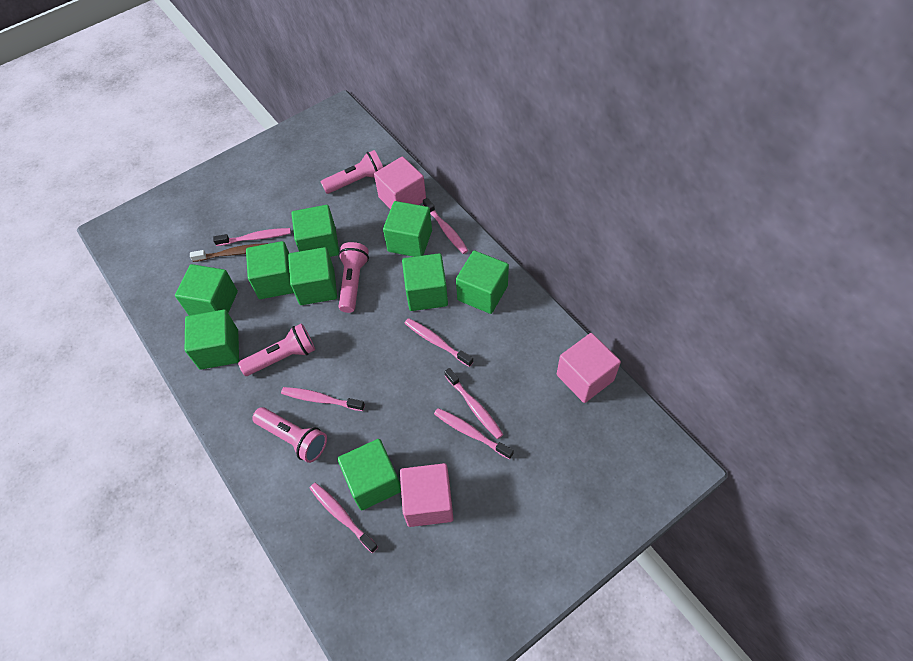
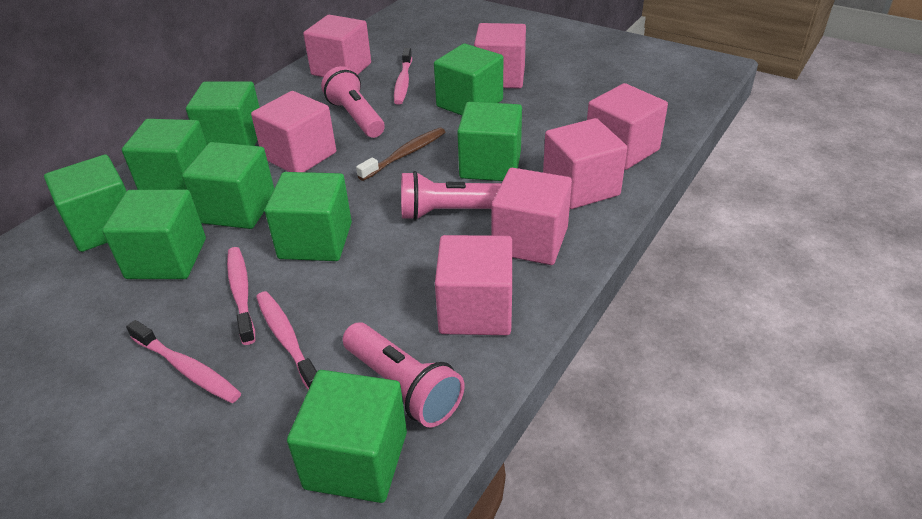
pink cube: [374,157,426,209] [400,463,454,527] [557,333,621,403] = 3 -> [251,91,336,172] [303,15,371,77] [435,235,512,335] [474,23,526,89] [491,168,572,265] [543,118,627,209] [587,83,668,170] = 7
pink flashlight: [238,323,315,376] [252,407,327,463] [321,150,383,194] [338,242,369,313] = 4 -> [321,66,385,138] [343,322,465,427] [401,171,502,220] = 3
pink toothbrush: [213,228,291,246] [281,387,365,411] [309,483,378,553] [405,318,473,367] [423,198,469,254] [434,408,514,459] [444,368,504,439] = 7 -> [126,320,241,403] [227,247,255,345] [256,291,317,390] [394,48,412,105] = 4

